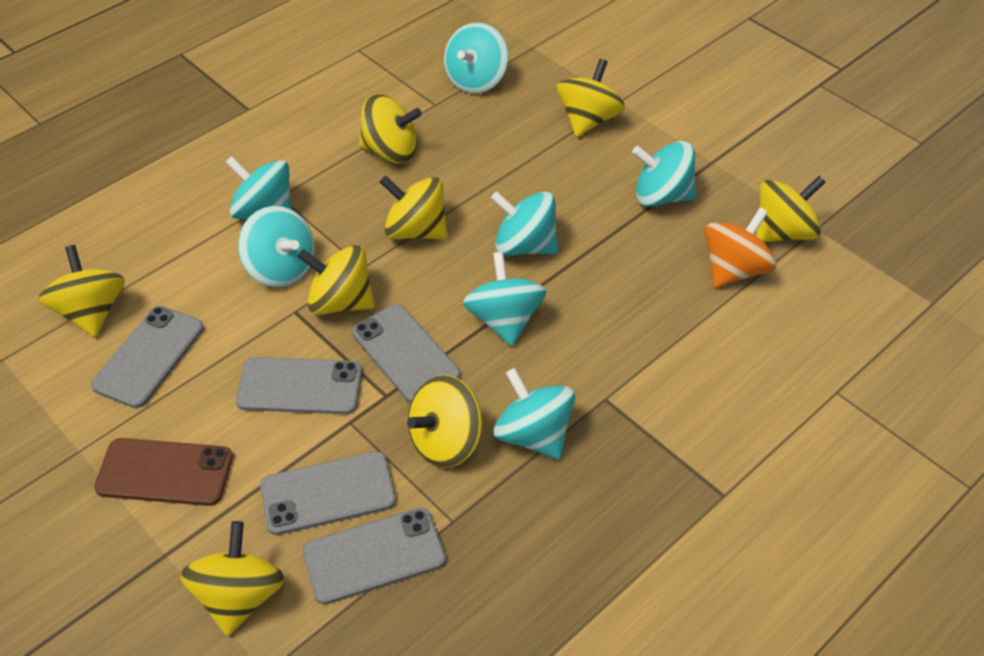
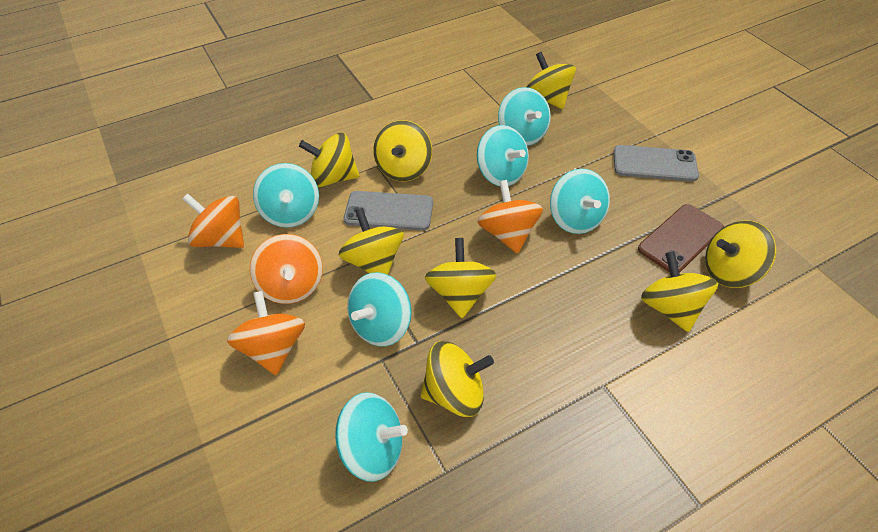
grey phone: [91,306,204,408] [236,357,362,414] [260,451,396,535] [302,508,446,605] [352,304,460,403] = 5 -> [344,191,433,231] [613,145,699,182] = 2
orange spinning top: [704,207,777,288] = 1 -> [182,194,244,248] [227,291,305,375] [250,234,323,304] [478,180,543,254] = 4
turquoise spinning top: [225,156,292,219] [238,206,315,287] [444,22,508,94] [463,252,546,346] [491,192,558,256] [493,368,575,459] [632,141,696,207] = 7 -> [253,163,319,228] [335,392,408,482] [347,272,412,346] [477,125,529,186] [498,87,551,146] [550,169,610,234] = 6

